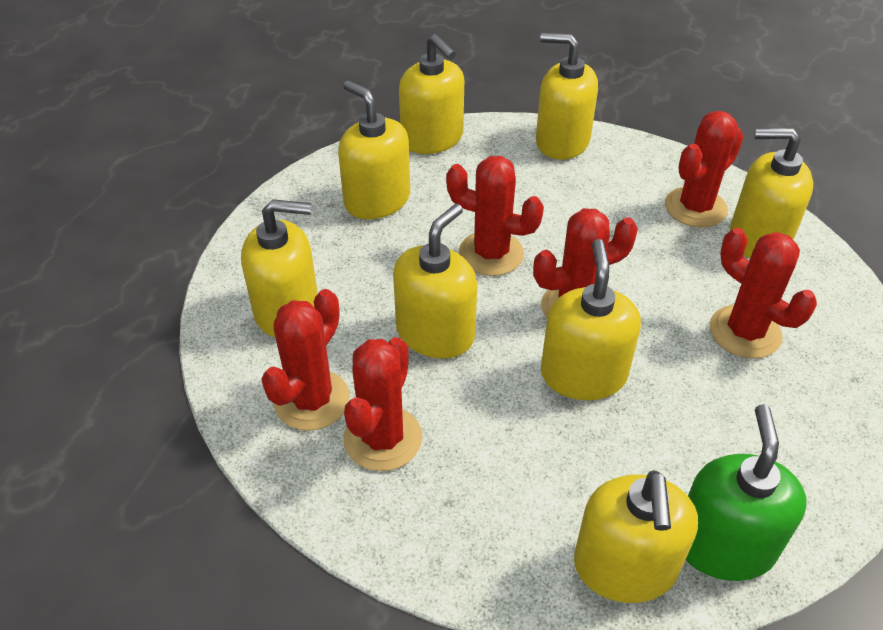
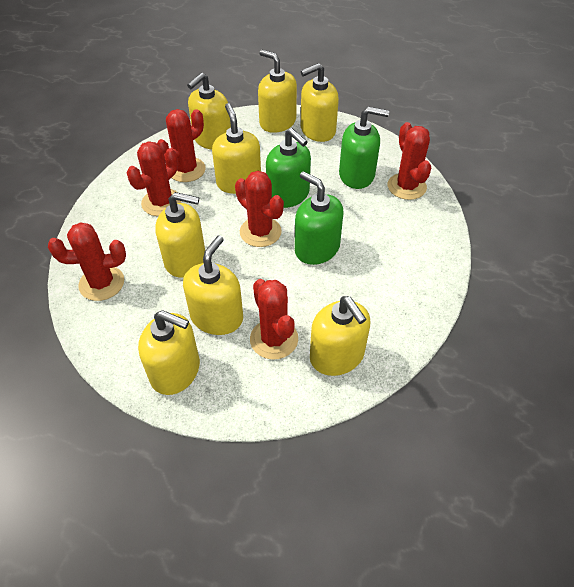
green soap dispenser: [686,404,807,581] = 1 -> [266,128,311,208] [295,171,344,265] [339,107,389,189] = 3

